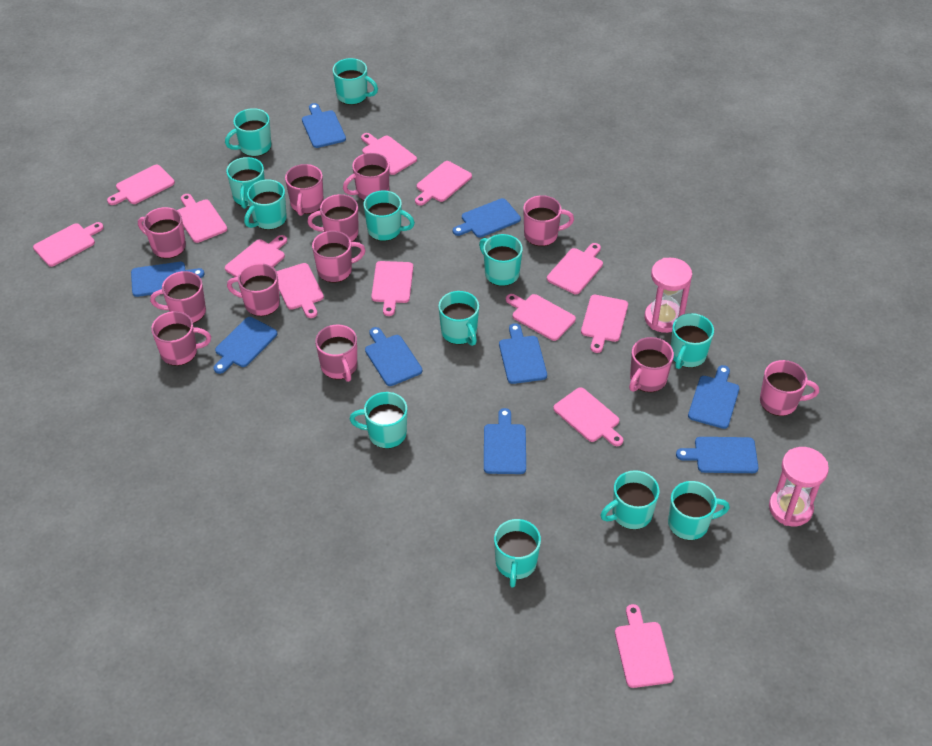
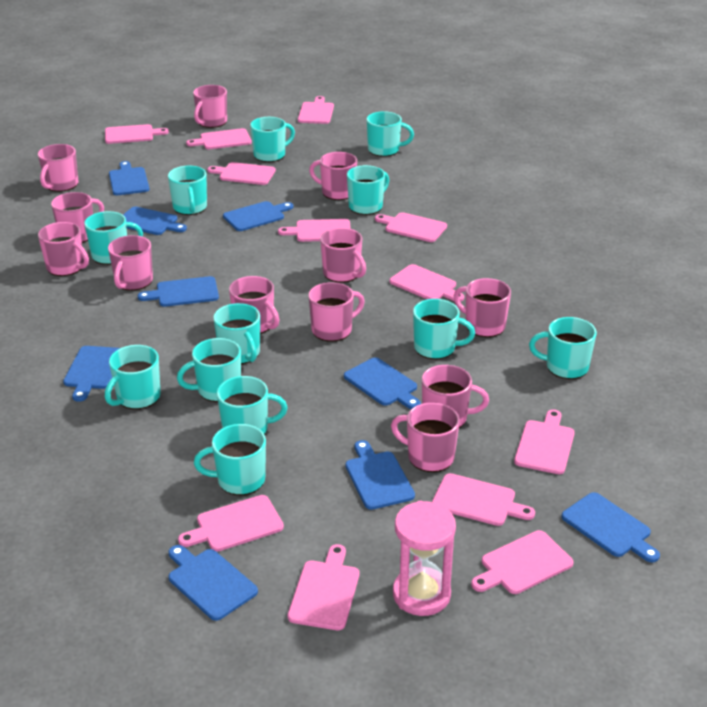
pink cutting board: [33,222,104,267] [107,165,175,205] [177,194,227,243] [225,235,287,277] [277,263,324,318] [361,133,417,175] [371,261,413,316] [415,161,472,206] [506,294,576,341] [547,243,603,294] [553,387,623,446] [581,295,628,353] [615,604,674,688] = 13 -> [105,124,169,144] [178,495,284,552] [186,128,252,149] [208,162,276,185] [278,219,351,242] [288,544,359,630] [298,96,334,124] [375,212,447,242] [389,264,464,302] [432,473,535,526] [471,530,573,594] [514,409,575,474] = 12
pink hourglass: [645,258,692,333] [769,447,829,526] = 2 -> [393,501,456,616] = 1

